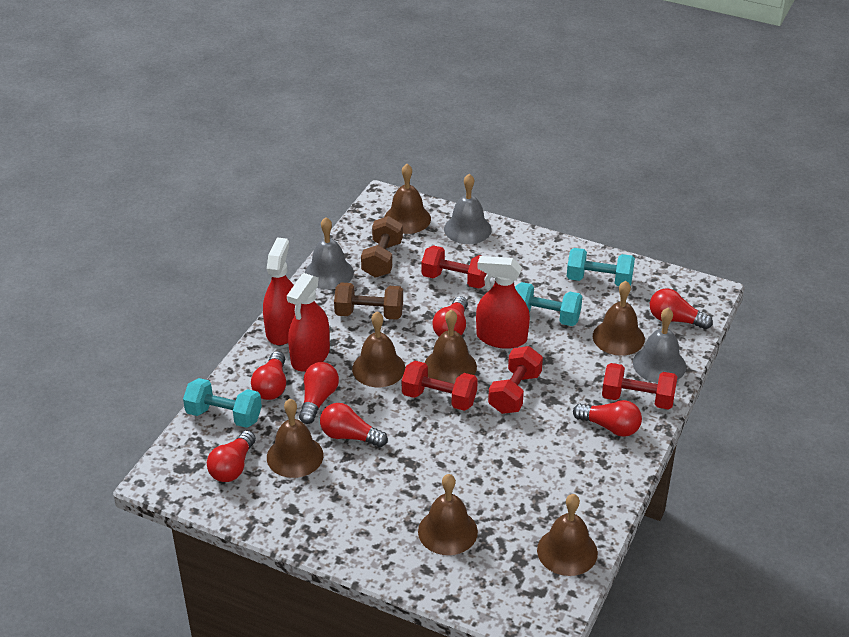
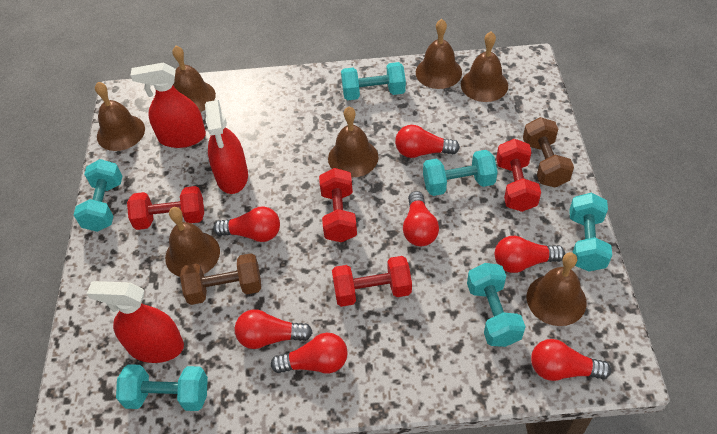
grey bell: [305,217,354,290] [444,174,492,244] [633,308,686,383] = 3 -> none = 0
turquoise dumbbell: [183,378,262,428] [515,282,583,326] [567,248,635,286] = 3 -> [74,159,122,232] [116,364,208,411] [341,62,406,100] [423,150,498,196] [467,263,526,347] [569,193,612,271] = 6

